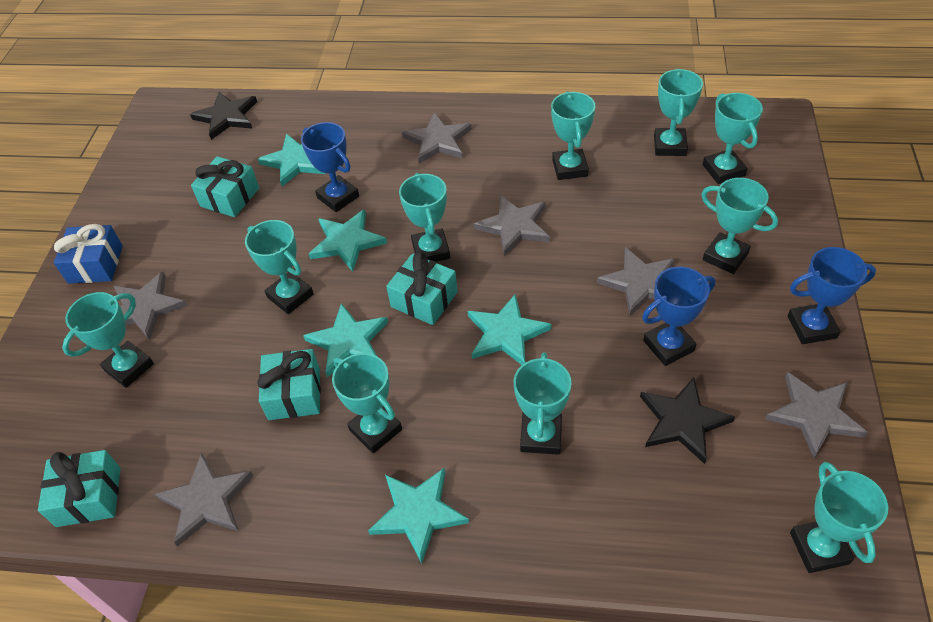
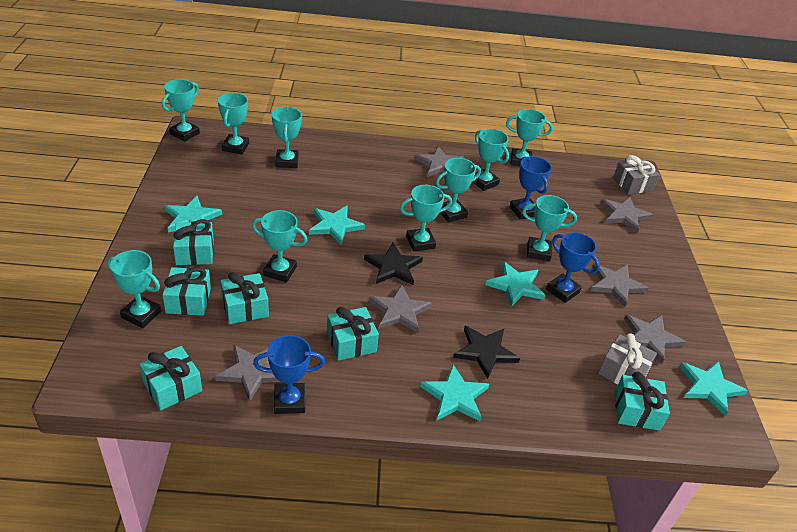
blue gift: [54,224,123,284] = 1 -> none = 0
grey gift: none = 0 -> [598,333,657,385] [613,155,660,194] = 2
turquoise gift: [38,450,120,527] [191,156,259,217] [257,349,321,420] [386,251,458,325] = 4 -> [139,346,202,410] [162,267,211,316] [173,219,214,265] [220,272,269,324] [327,307,379,361] [614,371,670,431] = 6

